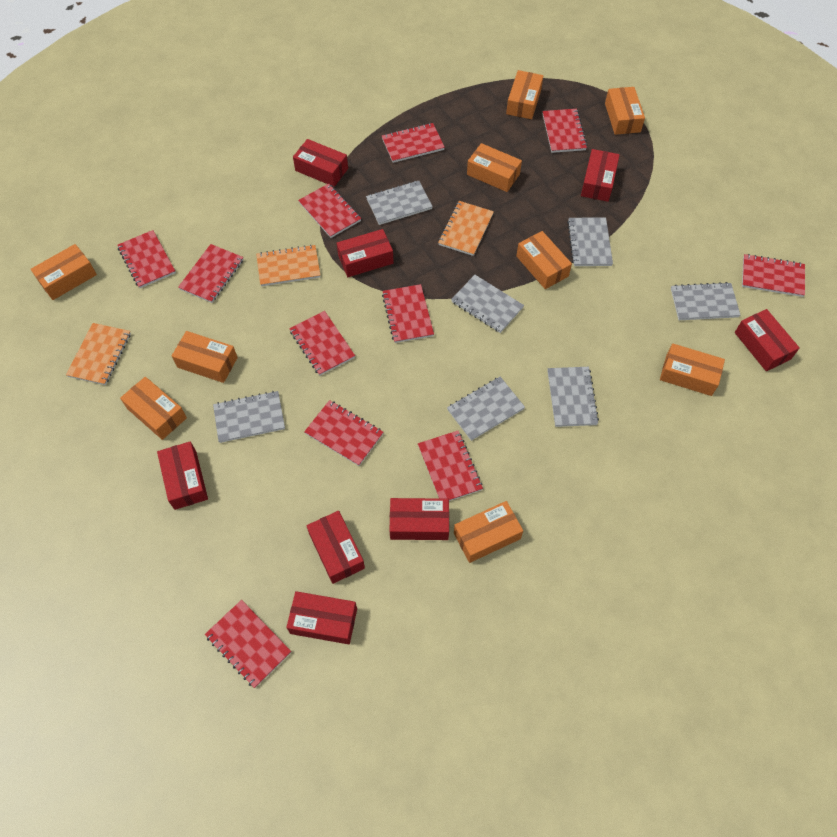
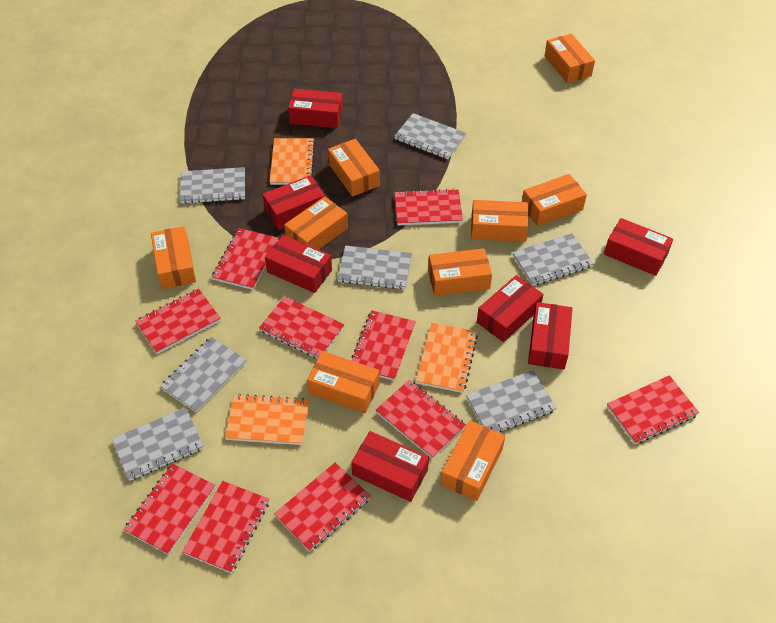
red box: [157,441,208,510] [286,591,357,644] [293,139,348,187] [306,511,365,584] [337,229,394,277] [389,498,449,540] [581,149,620,202] [735,309,800,371] = 8 -> [262,175,325,230] [265,235,332,293] [288,89,343,128] [351,431,429,502] [477,275,543,342] [528,302,573,370] [604,218,673,276] = 7
red notebook: [117,230,176,288] [178,244,244,303] [205,600,291,688] [289,311,355,376] [298,183,361,238] [304,400,383,466] [382,123,445,163] [382,284,434,343] [418,431,483,501] [542,109,587,153] [742,254,805,297] = 11 -> [124,463,215,555] [135,289,221,354] [182,481,269,573] [212,228,279,290] [259,296,344,359] [274,462,371,551] [351,310,416,381] [376,380,466,459] [394,188,463,225] [607,375,699,444] = 10

